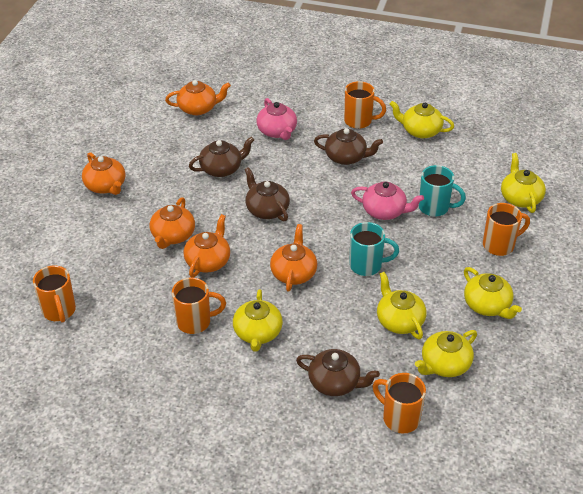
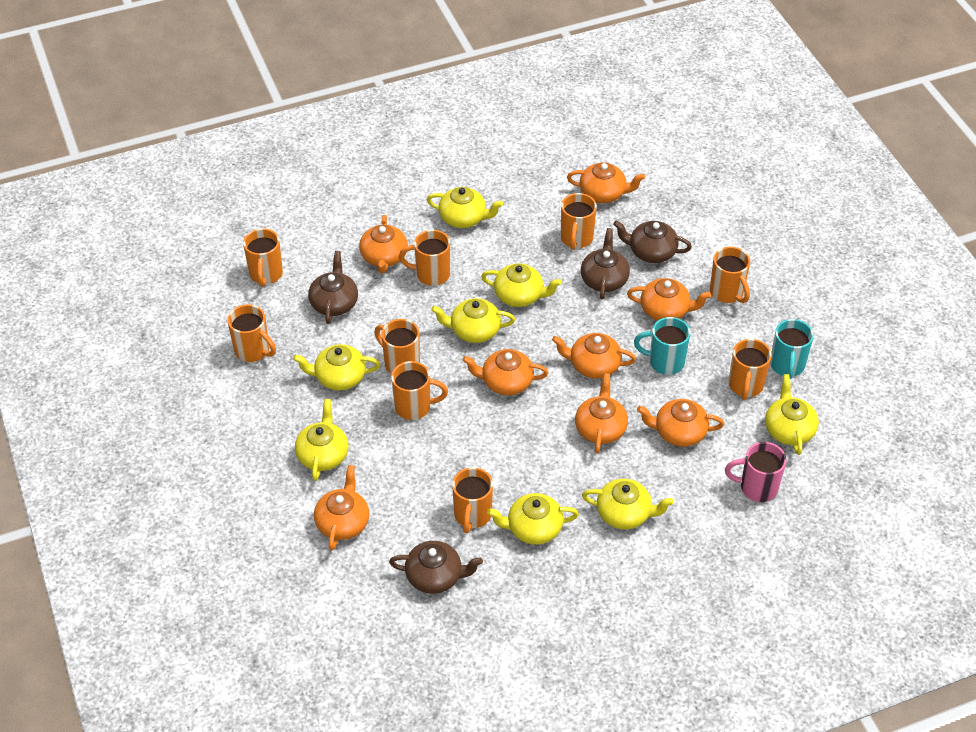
orange mug: [33,265,76,323] [172,278,226,334] [344,81,386,129] [373,373,426,434] [483,203,530,256] = 5 -> [227,304,276,362] [243,228,283,287] [374,319,420,374] [391,361,448,420] [399,230,450,286] [452,467,493,533] [561,193,597,250] [710,247,750,303] [729,339,772,400] = 9
orange teapot: [82,152,126,195] [150,197,195,249] [165,80,231,115] [183,214,230,278] [270,224,317,292] = 5 -> [314,465,369,551] [359,215,408,273] [462,349,549,395] [552,333,636,379] [567,162,645,203] [575,373,628,453] [627,278,711,321] [637,399,724,447] = 8
pink mug: none = 0 -> [725,442,787,502] = 1
pink teapot: [256,98,297,140] [351,181,424,220] = 2 -> none = 0
yellow teapot: [233,289,283,352] [377,272,426,339] [390,101,454,138] [415,330,477,377] [464,267,522,319] [501,153,546,213] = 6 -> [293,344,380,391] [295,399,349,481] [427,187,503,228] [431,298,515,343] [481,263,562,307] [487,493,579,545] [582,479,674,529] [765,374,819,455] = 8

